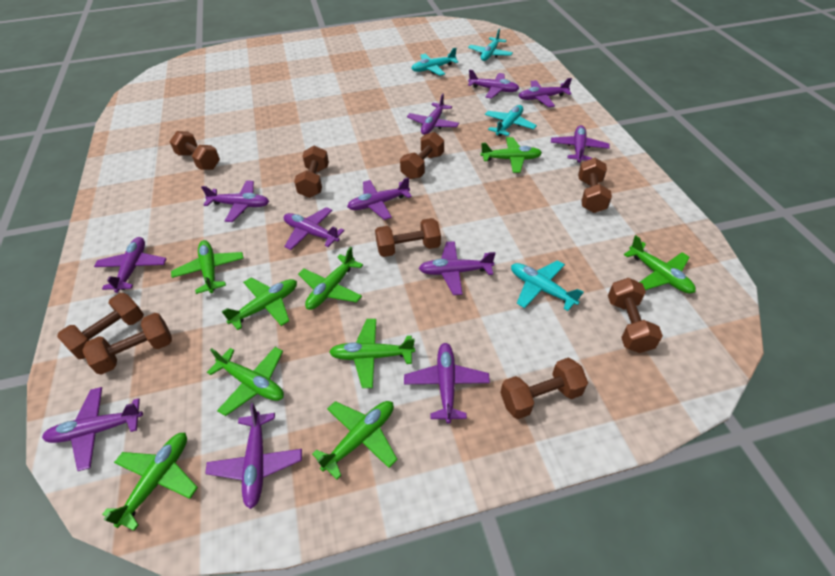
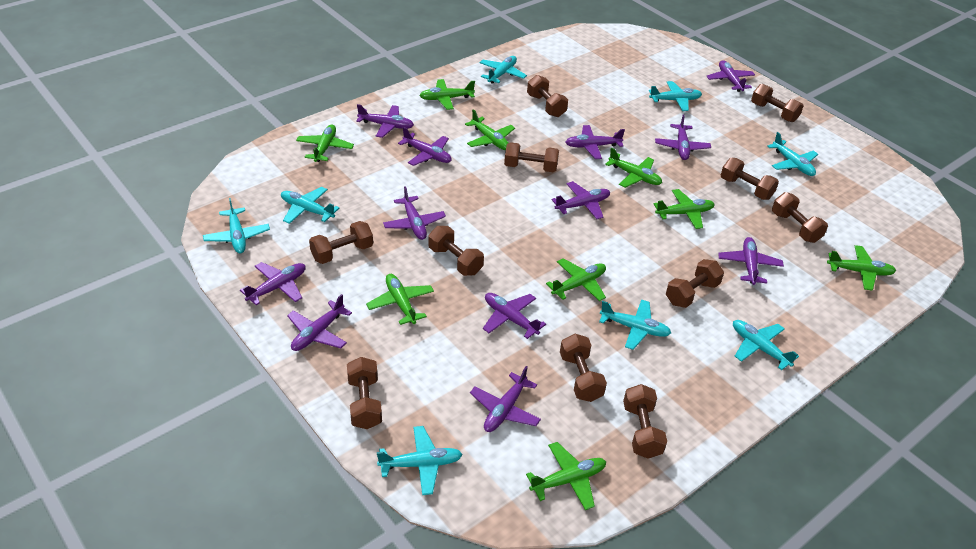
brown dumbbell: [57,293,144,359] [82,313,172,375] [169,131,220,170] [294,145,329,198] [375,218,441,257] [400,132,444,179] [500,358,588,419] [578,158,612,213] [608,278,663,353] = 9 -> [309,221,373,264] [347,357,382,429] [428,226,484,276] [504,142,559,172] [527,75,568,117] [560,334,607,402] [623,384,667,459] [666,259,724,308] [721,158,779,200] [751,84,803,122] [772,192,828,243] = 11
turquoise plane: [411,48,458,76] [468,29,513,61] [485,105,537,136] [511,260,584,311] = 4 -> [203,198,270,253] [281,187,340,224] [377,426,463,495] [480,56,527,84] [599,299,671,350] [649,81,702,111] [733,320,799,370] [767,132,818,176] = 8

